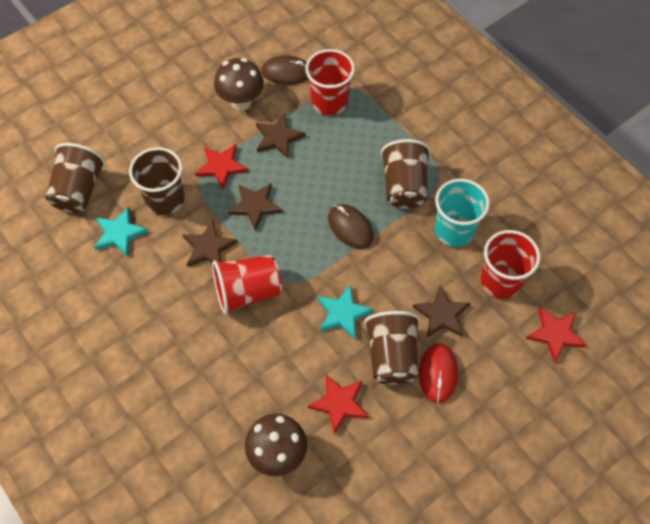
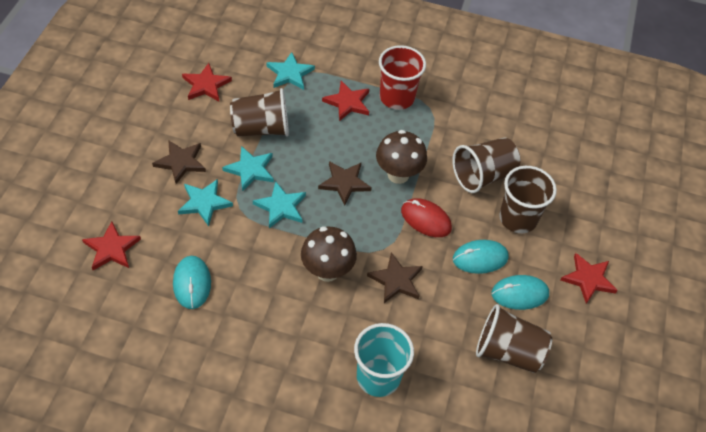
brown mouse: [261,55,309,85] [328,204,373,249] = 2 -> none = 0
brown star: [182,220,238,267] [228,183,283,231] [256,113,306,158] [413,286,471,338] = 4 -> [152,140,206,184] [318,161,372,206] [367,252,423,303] = 3
red cup: [212,255,282,314] [305,49,355,115] [481,230,541,299] = 3 -> [379,45,426,110] = 1
red star: [195,144,249,190] [308,375,369,434] [526,307,587,363] = 3 -> [82,222,141,270] [182,63,232,101] [322,81,369,121] [561,253,618,304] = 4
turquoise mouse: none = 0 -> [173,256,211,309] [453,240,509,274] [492,275,549,310] = 3
turquoise star: [94,207,149,257] [318,284,374,339] = 2 -> [178,179,233,226] [222,146,274,192] [253,181,306,228] [266,52,315,90] = 4

